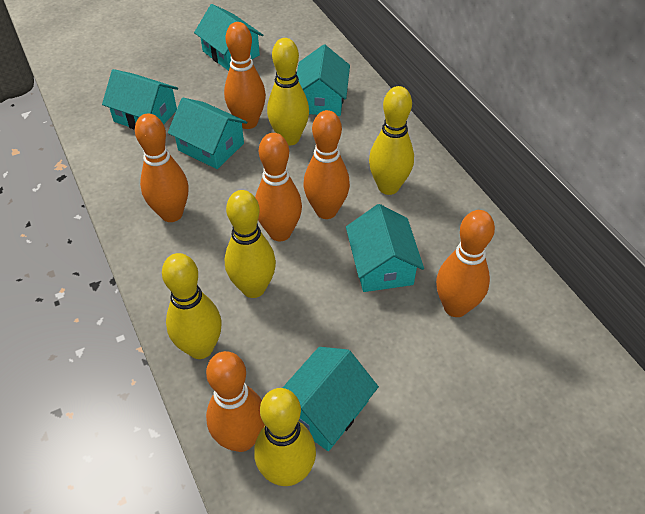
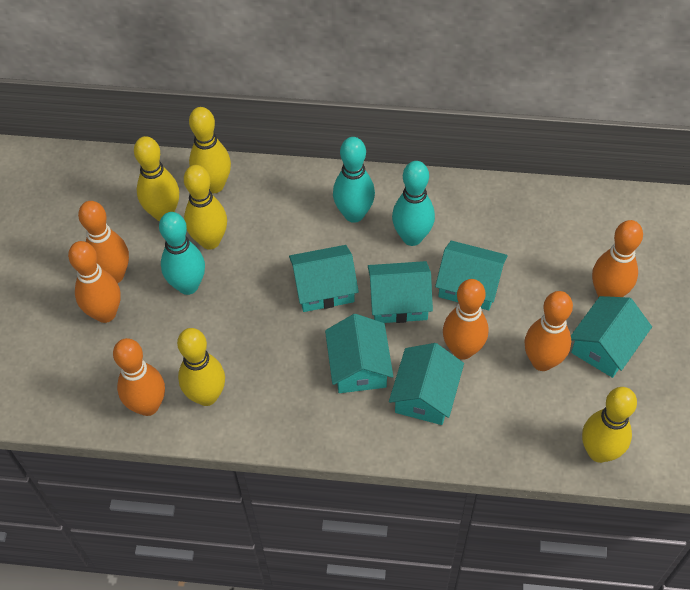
turquoise bowling pin: none = 0 -> [159,212,205,295] [333,137,375,223] [392,161,435,246] = 3

